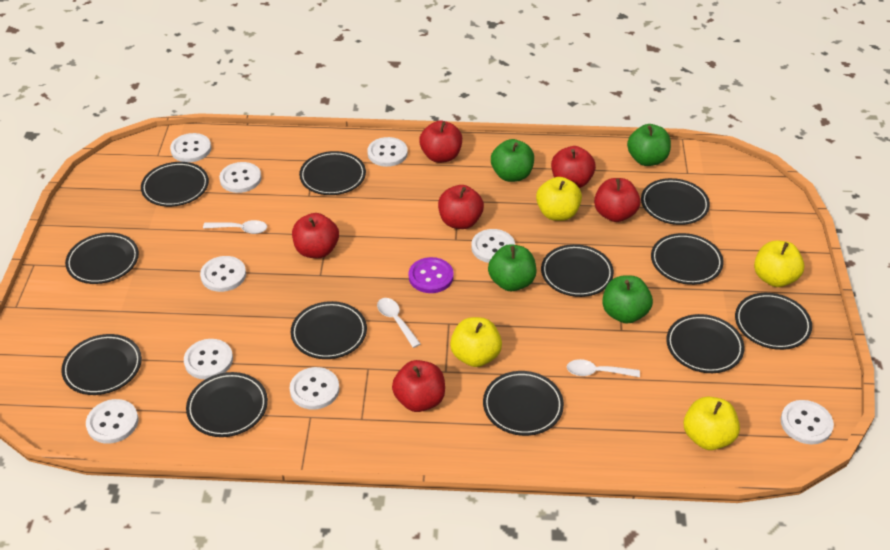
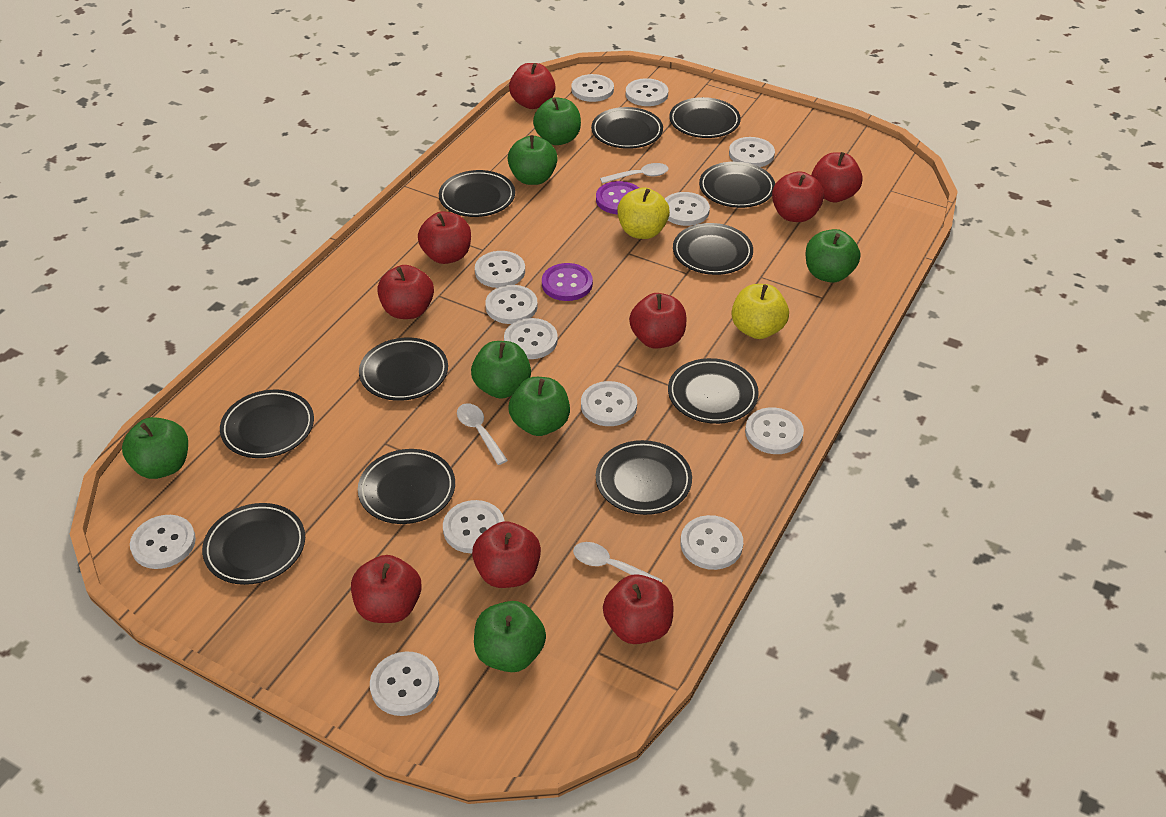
black plate: [61,334,142,395] [65,233,139,284] [141,162,209,207] [186,372,268,437] [291,301,367,359] [299,151,366,195] [483,371,564,436] [541,244,614,297] [641,178,710,225] [651,233,724,285] [666,314,745,373] [735,293,812,350] = 12 -> [202,503,305,585] [220,390,314,458] [358,449,455,524] [359,338,448,401] [439,170,515,217] [591,107,663,149] [596,440,692,515] [668,358,759,424] [669,97,741,138] [673,223,753,275] [699,162,775,208] = 11
green apple: [488,244,536,291] [491,139,534,182] [602,275,653,324] [627,124,671,166] = 4 -> [122,417,188,479] [471,341,531,399] [474,601,546,672] [508,135,558,185] [509,377,570,436] [533,97,581,145] [806,229,860,283] = 7
purple button: [409,257,454,293] = 1 -> [542,263,593,301] [596,181,639,214] = 2
red apple: [292,213,339,258] [392,360,445,412] [419,120,462,163] [438,185,484,229] [551,146,596,188] [594,178,641,222] = 6 -> [351,555,422,623] [377,265,434,319] [418,211,471,264] [472,521,541,588] [509,63,556,109] [603,574,673,644] [629,293,686,349] [772,171,824,222] [811,152,863,203] = 9
white button: [86,399,138,444] [170,133,211,162] [184,339,233,379] [200,256,246,292] [219,162,261,193] [290,367,339,410] [367,137,408,167] [471,229,515,263] [781,400,834,444] = 9 -> [130,515,196,569] [370,651,439,716] [443,500,504,553] [475,251,525,288] [485,285,538,324] [504,318,558,359] [571,74,614,102] [581,381,637,426] [626,78,668,106] [665,192,710,226] [680,515,743,570] [729,137,775,167] [745,407,804,454] = 13
yellow apple: [450,317,502,367] [536,177,582,221] [684,397,740,450] [754,241,804,287] = 4 -> [617,187,670,239] [732,284,789,339] = 2

